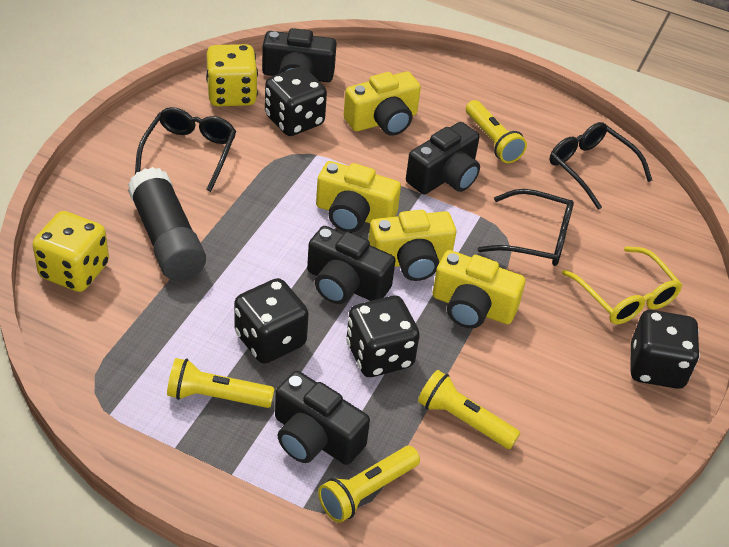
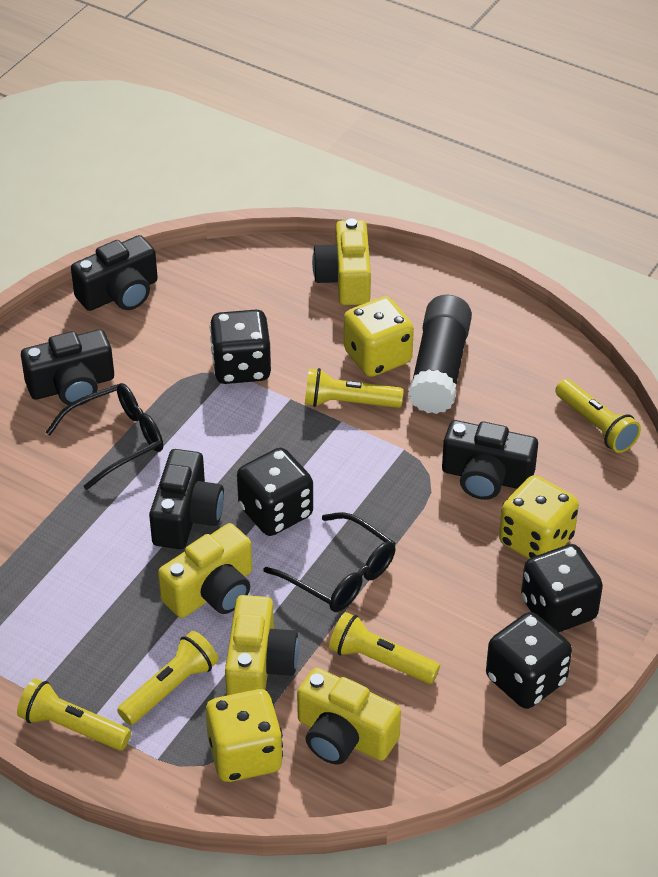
black glasses: [135,107,236,192] [478,189,574,266] [550,122,652,210] = 3 -> [45,383,163,490] [264,512,396,612] = 2
yellow dice: [32,211,109,292] [206,44,258,106] = 2 -> [206,689,283,782] [343,296,414,377] [499,475,579,559] = 3
yellow flashlight: [167,358,275,408] [318,446,420,523] [418,370,520,449] [466,100,527,163] = 4 -> [17,678,131,751] [117,631,218,725] [305,368,404,408] [329,612,440,684] [555,379,641,453] = 5
yellow glasses: [562,246,682,324] = 1 -> none = 0

